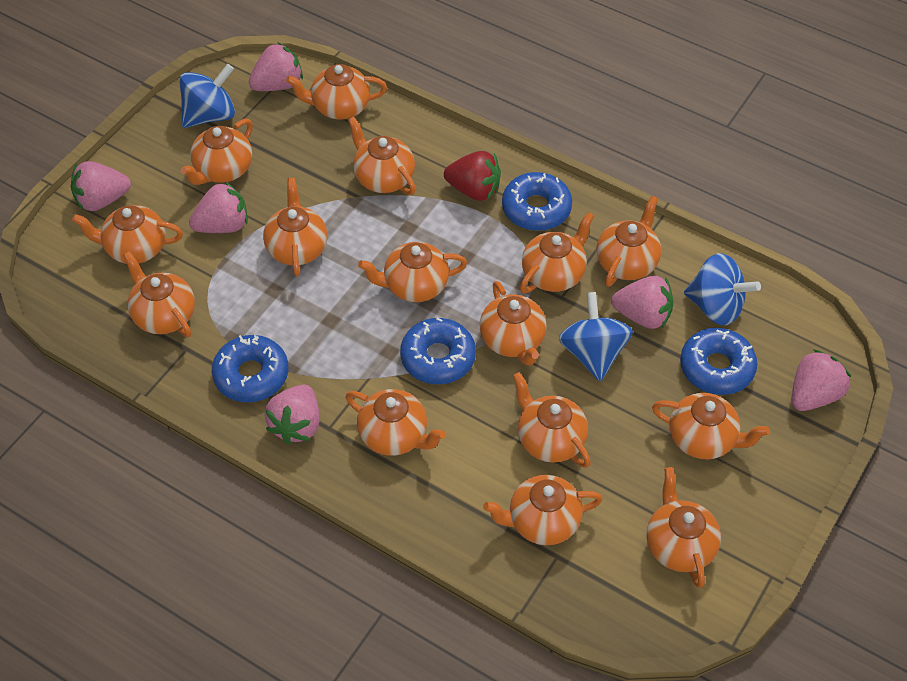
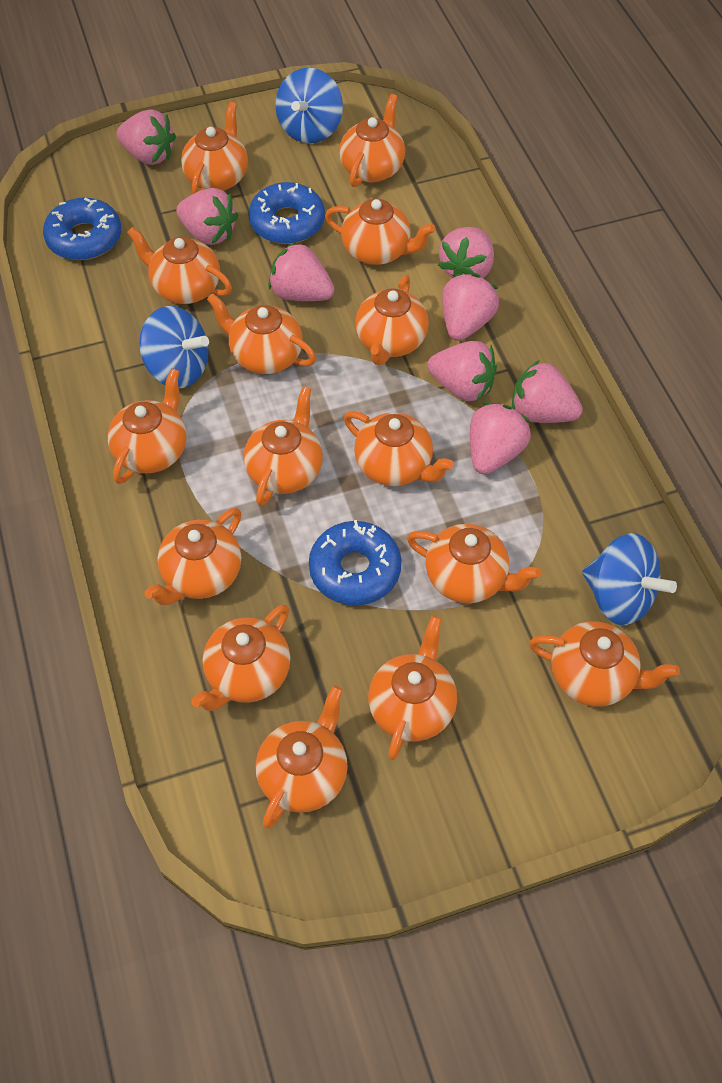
blue donut: [212,335,288,403] [400,318,476,384] [502,172,572,231] [680,328,757,395] = 4 -> [43,198,121,260] [249,182,325,244] [309,520,401,605] = 3
pink strawberry: [71,161,131,211] [189,182,248,233] [249,42,303,91] [265,385,320,444] [611,276,673,329] [792,350,851,411] = 6 -> [116,109,176,165] [176,188,238,245] [268,242,334,301] [427,341,497,402] [438,227,494,278] [442,274,499,341] [470,402,531,474] [512,360,583,423] = 8
red strawberry: [444,151,501,201] = 1 -> none = 0

